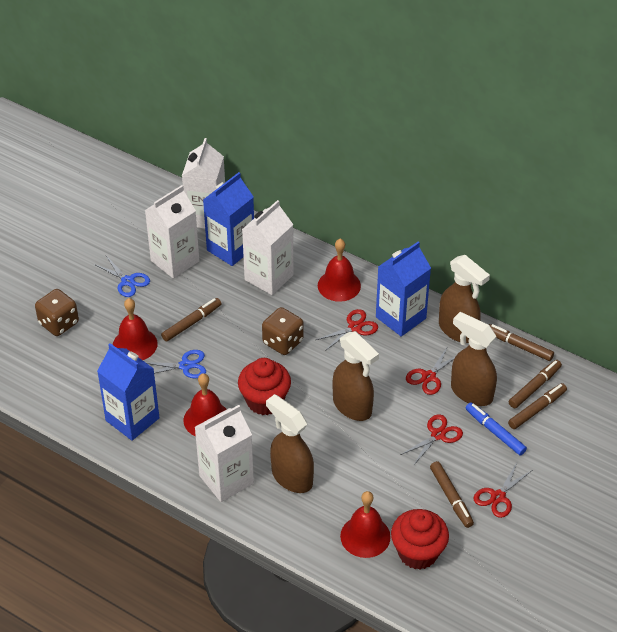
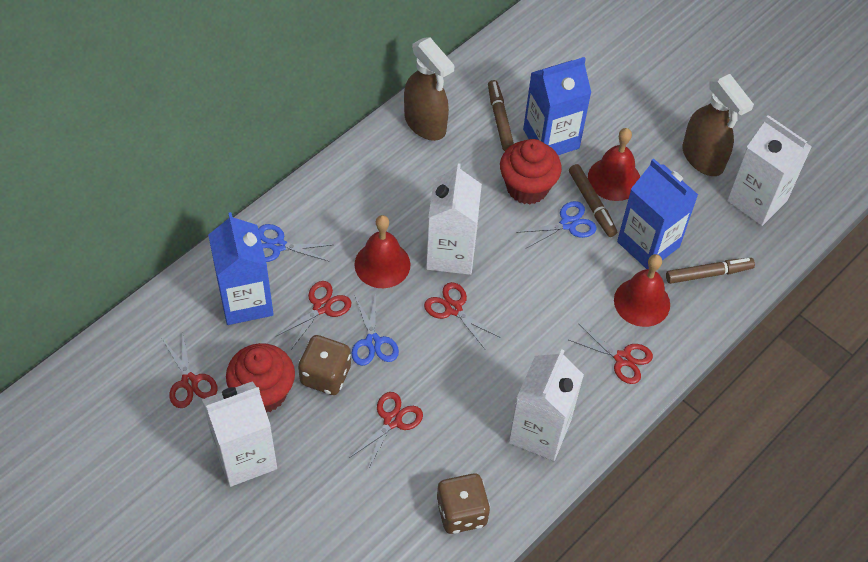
blue marker: [466,402,527,455] = 1 -> none = 0
blue scissors: [94,256,150,297] [146,350,206,378] = 2 -> [258,224,331,262] [351,293,399,366] [516,201,596,249] = 3
brown marker: [161,298,221,342] [430,461,474,528] [488,324,554,361] [508,383,567,429] [509,360,562,408] = 5 -> [488,80,514,151] [569,164,617,237] [666,258,755,284] = 3
brown spray bottle: [266,394,314,493] [333,331,379,421] [439,255,490,343] [451,312,497,406] = 4 -> [404,37,455,141] [682,74,754,176] = 2
red bell: [113,298,158,360] [183,373,227,436] [318,239,361,302] [340,491,391,558] = 4 -> [354,215,410,288] [588,128,640,201] [614,254,670,327] = 3
red scissors: [316,309,378,351] [400,414,463,466] [406,346,456,395] [474,463,531,518] = 4 -> [162,330,218,408] [275,281,351,350] [349,392,423,471] [424,282,501,349] [569,323,653,384] = 5

